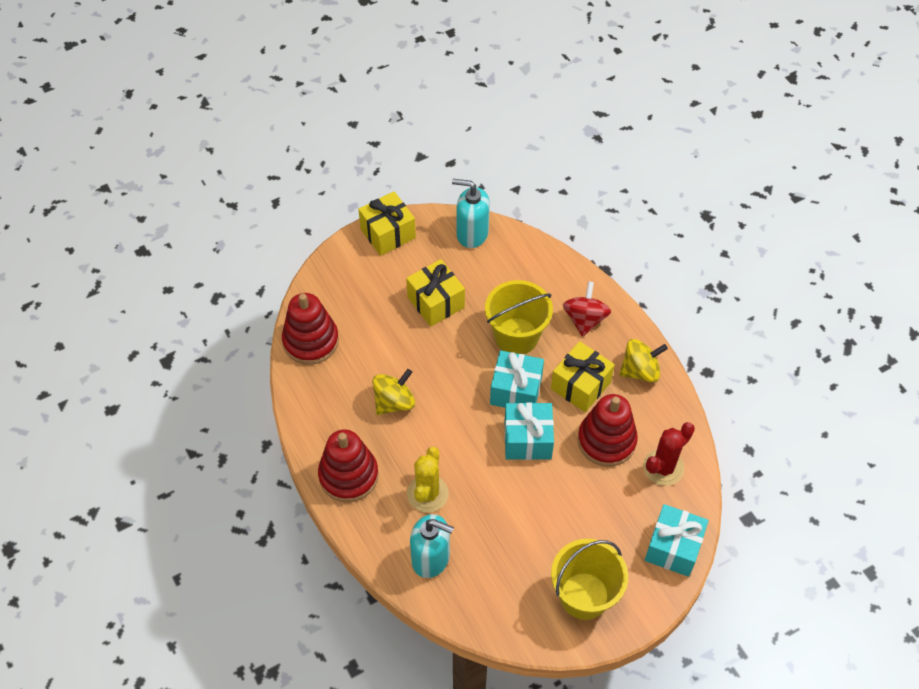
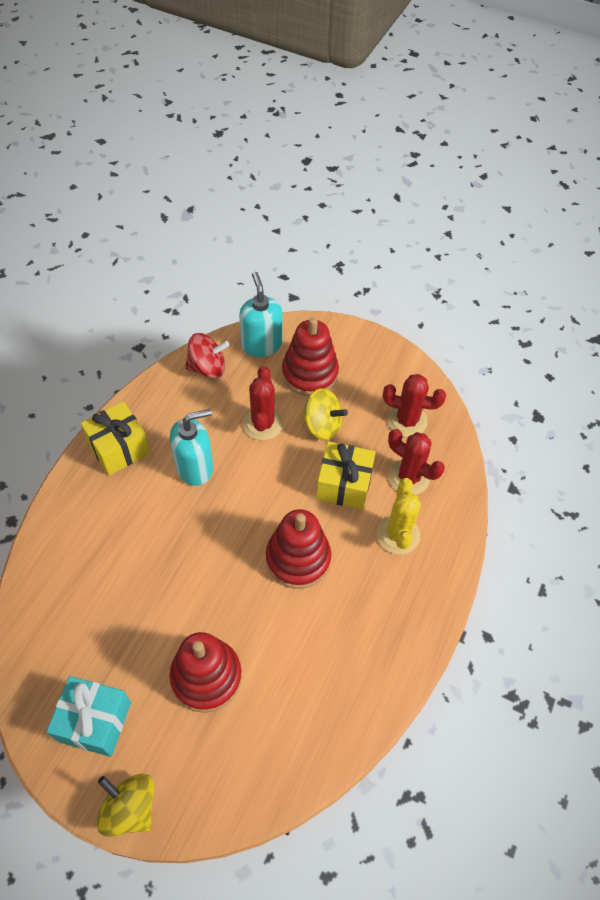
red cactus: [643,422,695,486] = 1 -> [243,366,283,441] [383,374,446,437] [388,429,445,495] = 3
turquoise gift: [490,350,544,408] [504,402,554,460] [645,504,709,577] = 3 -> [46,676,131,757] = 1
yellow bucket: [485,280,553,354] [551,539,628,620] = 2 -> none = 0
yellow gift: [358,191,416,256] [406,259,465,327] [551,341,615,412] = 3 -> [80,401,151,476] [316,441,376,510] = 2

